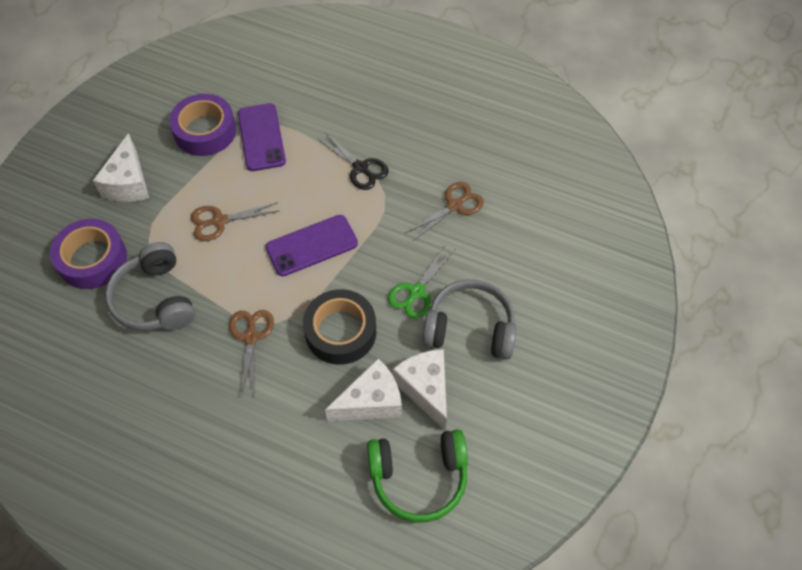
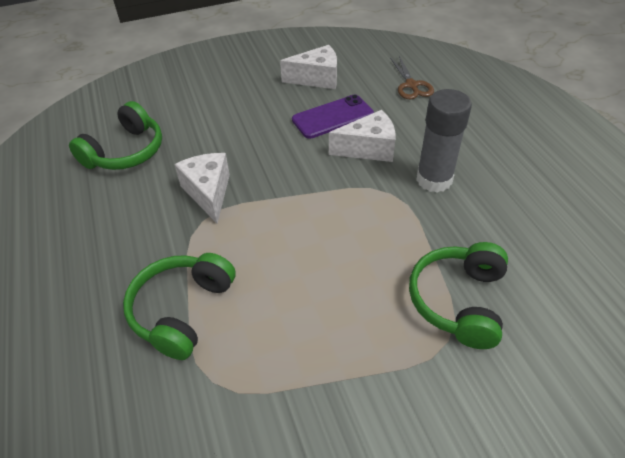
black scissors: [317,132,389,190] = 1 -> none = 0
black tape: [303,289,376,365] = 1 -> none = 0
brown scissors: [191,203,279,241] [229,310,274,397] [406,182,484,241] = 3 -> [390,56,434,99] = 1
green headphones: [367,429,468,523] = 1 -> [69,101,162,170] [123,253,236,360] [409,242,508,349] = 3
green scissors: [388,244,454,319] = 1 -> none = 0
grey glue stick: none = 0 -> [416,89,472,193] = 1
grey headphones: [105,242,195,331] [422,280,516,360] = 2 -> none = 0
purple phone: [238,103,286,171] [266,215,358,276] = 2 -> [292,95,374,139] = 1
purple tape: [50,219,127,289] [169,94,236,156] = 2 -> none = 0

